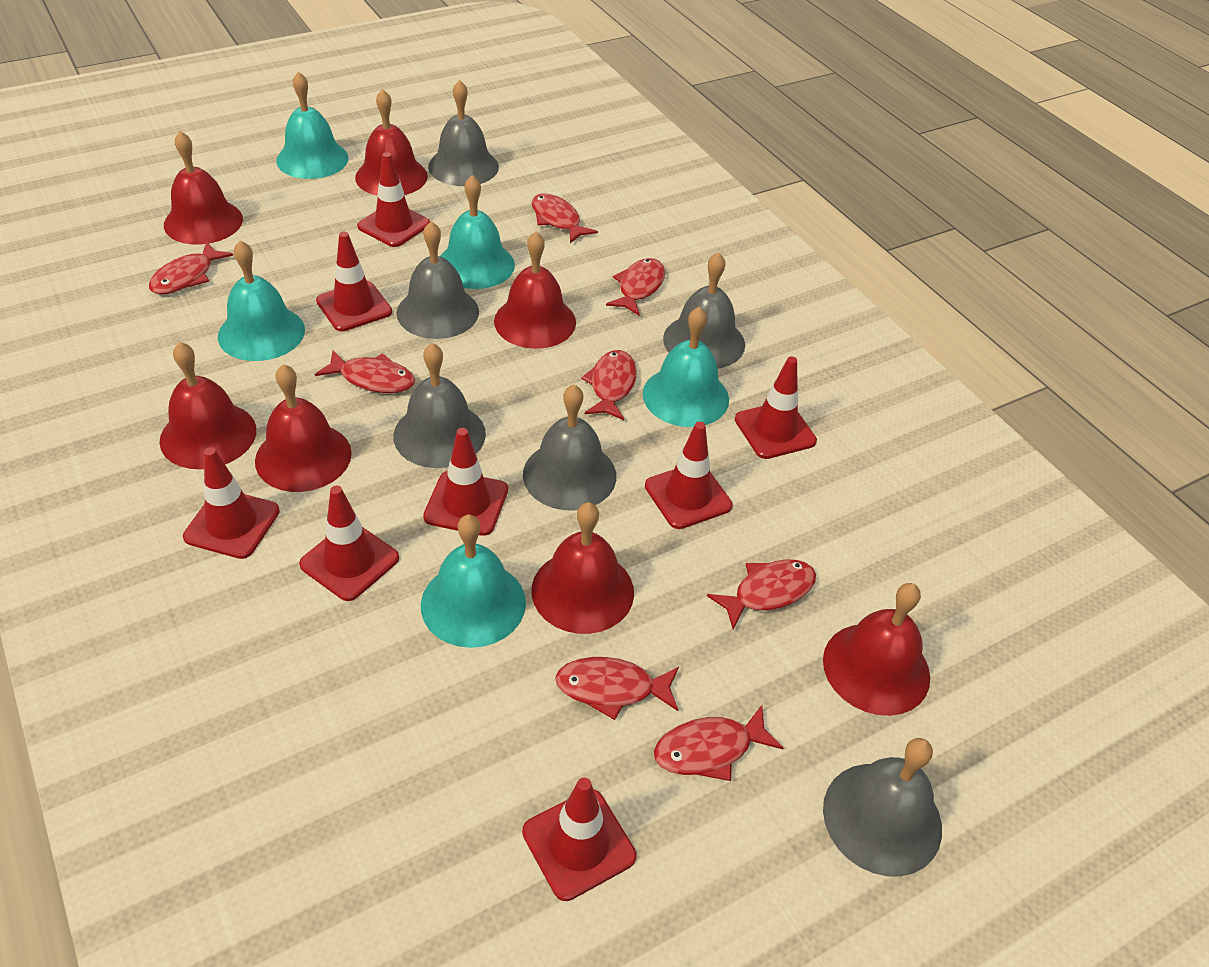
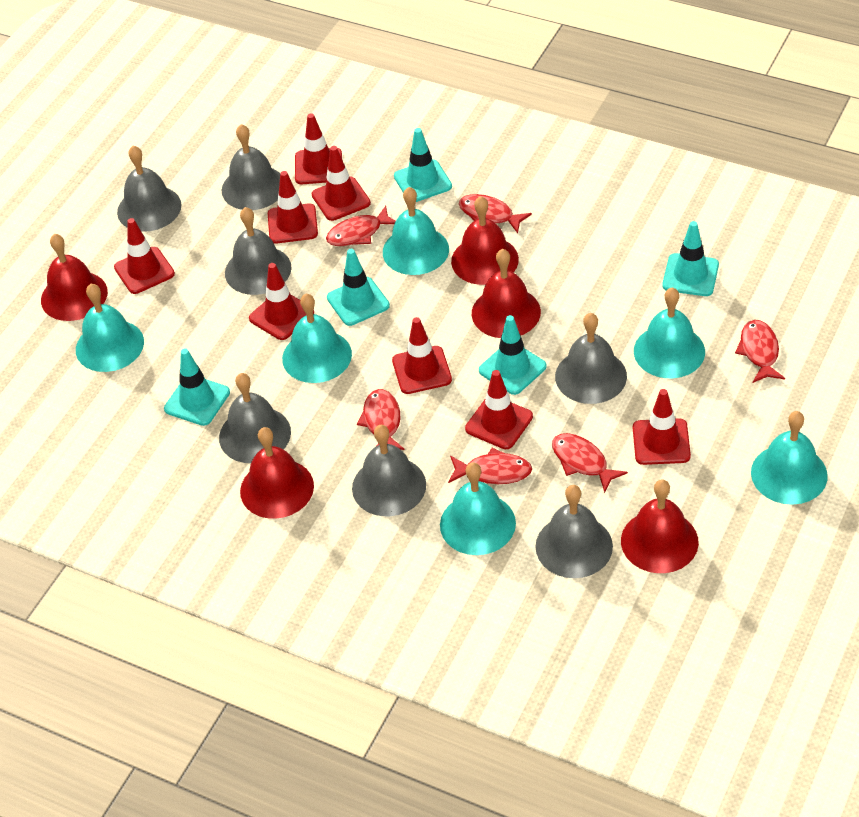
grey bell: [394,343,486,468] [397,221,479,339] [428,80,499,186] [523,384,616,511] [663,252,745,369] [823,738,942,876] = 6 -> [117,145,182,232] [219,373,291,463] [222,124,280,210] [225,207,292,295] [352,425,426,516] [535,485,613,578] [555,313,627,404] = 7
red bell: [159,342,256,469] [164,131,243,245] [255,364,352,492] [355,89,428,196] [494,232,576,349] [532,502,634,634] [823,583,930,716] = 7 -> [41,233,108,321] [240,427,314,519] [451,196,519,285] [472,249,541,338] [621,479,699,573] = 5
red fish: [149,241,233,294] [315,350,415,393] [532,193,598,243] [555,657,679,720] [581,350,637,420] [606,258,665,316] [654,705,783,781] [707,559,816,629] = 8 -> [326,206,396,246] [357,389,405,450] [448,448,532,484] [459,194,532,233] [552,433,628,493] [735,320,785,383] = 6
turquoise bell: [218,240,305,361] [276,71,349,179] [421,514,526,648] [440,175,515,289] [643,306,729,427] = 5 -> [76,284,144,372] [282,294,352,383] [383,187,449,275] [440,462,516,555] [634,287,705,378] [751,411,828,505] = 6
turquoise traffic cone: none = 0 -> [164,349,230,426] [327,249,390,326] [394,128,452,202] [479,315,547,395] [662,221,719,296] = 5

